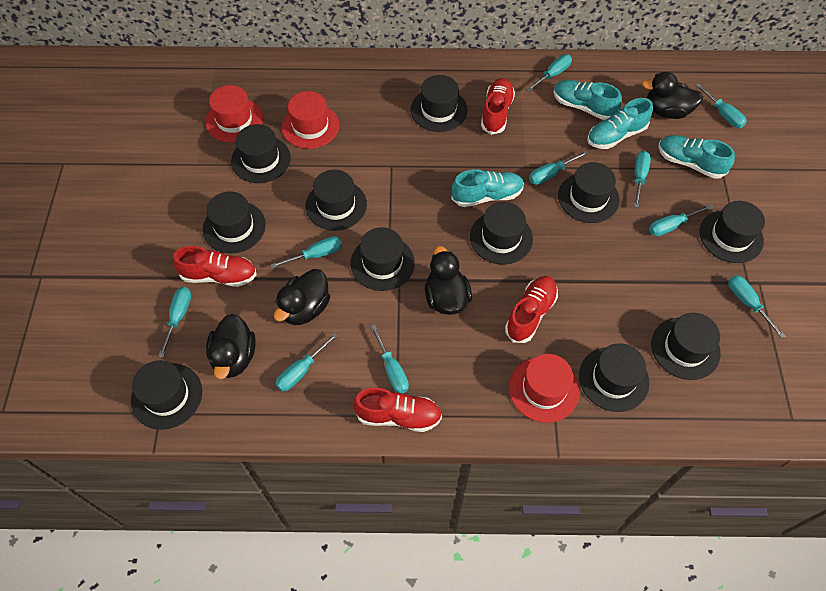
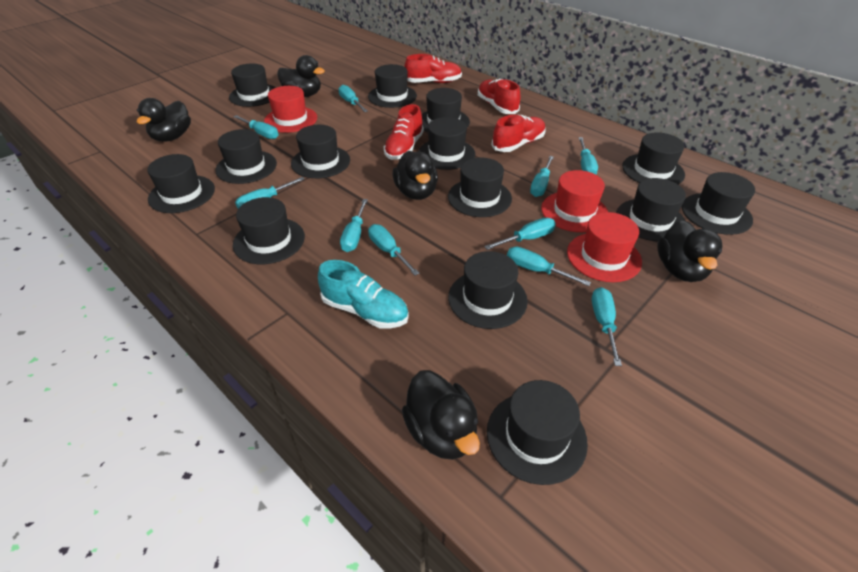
black duck: [206,314,256,379] [274,269,330,325] [424,246,472,315] [642,72,703,119] = 4 -> [137,98,191,142] [277,55,325,97] [392,151,438,200] [402,370,480,460] [657,220,723,282] = 5
black hat: [131,360,202,430] [203,191,266,253] [231,124,291,183] [305,170,367,231] [351,227,415,291] [411,75,467,132] [470,202,533,265] [558,162,620,223] [579,343,649,412] [651,313,721,380] [699,201,765,263] = 11 -> [147,154,215,213] [215,129,277,184] [229,63,276,107] [233,197,305,264] [291,125,350,178] [368,64,417,108] [418,117,475,170] [422,88,470,132] [448,158,512,217] [448,251,528,329] [487,380,588,485] [616,178,686,241] [622,132,685,185] [682,172,755,235] = 14
turquoise shoe: [451,169,524,207] [553,80,622,120] [587,98,653,149] [658,135,735,179] = 4 -> [318,260,409,329] = 1

